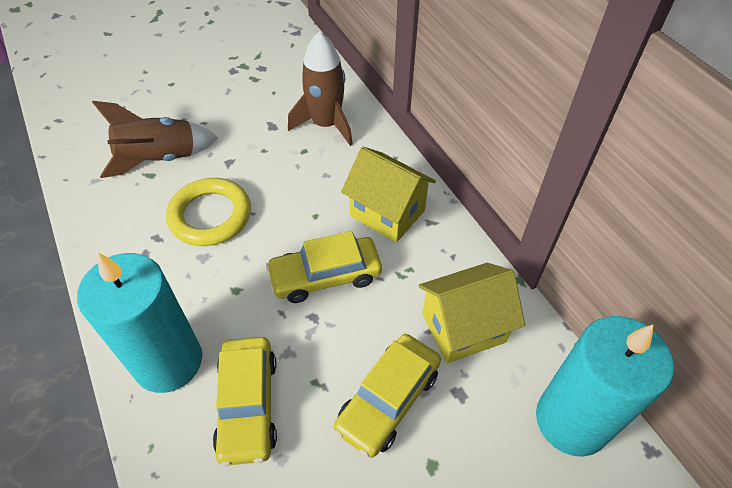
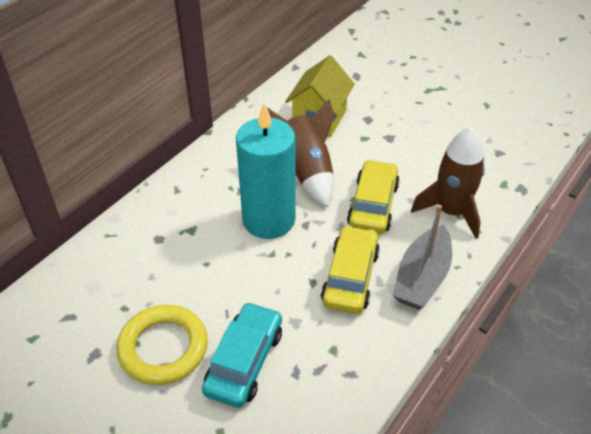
grey boat: none = 0 -> [393,205,452,310] = 1
turquoise candle: [77,252,202,393] [536,316,674,457] = 2 -> [236,103,295,239] = 1
turquoise car: none = 0 -> [202,302,282,408] = 1
yellow car: [213,337,277,466] [266,231,382,303] [334,334,441,458] = 3 -> [321,225,380,314] [347,160,400,234] = 2
yellow house: [341,147,436,243] [418,263,525,363] = 2 -> [285,55,355,137] = 1

